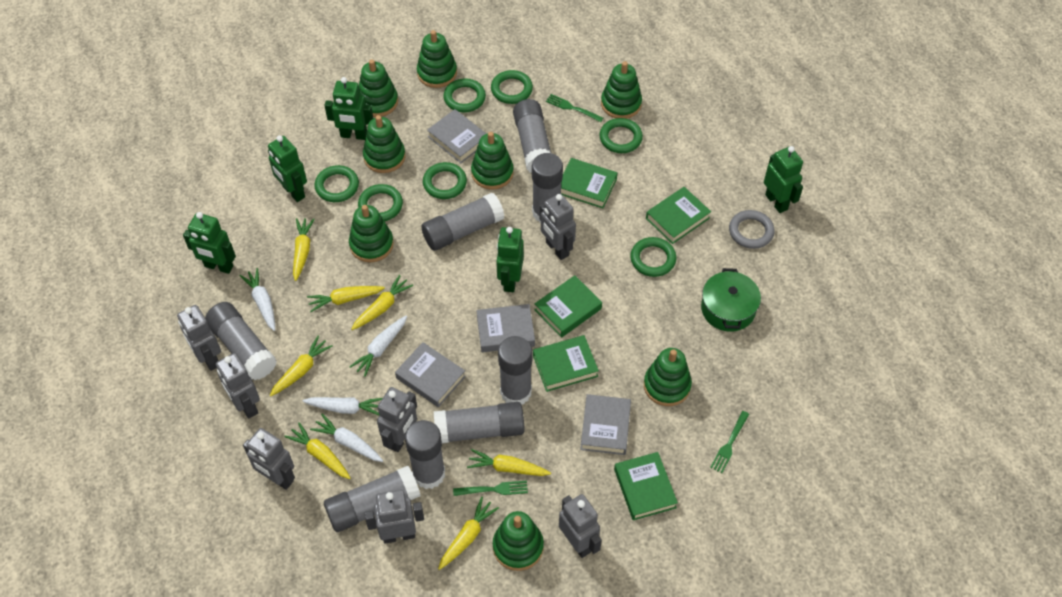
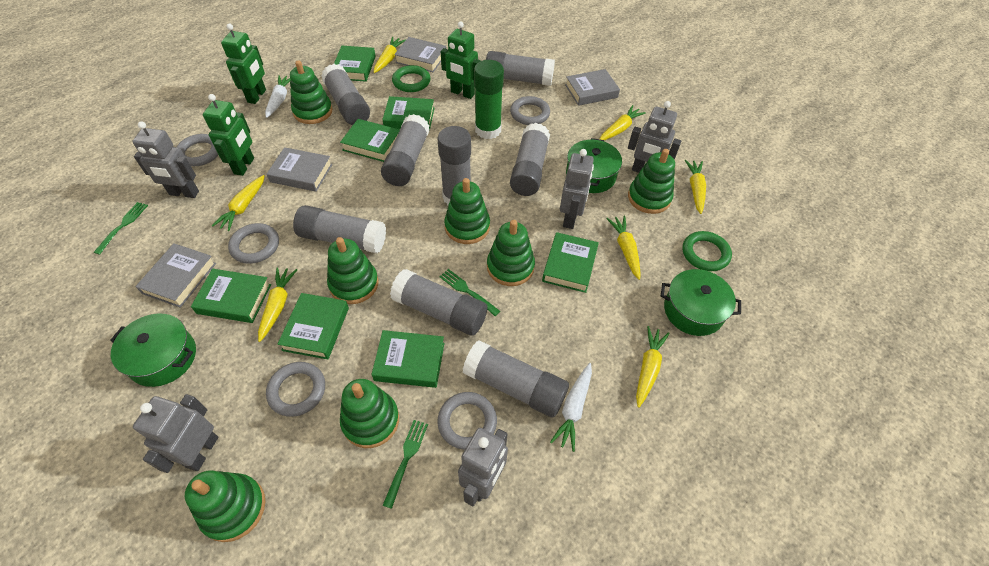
green book: [533,335,599,392] [535,275,602,338] [561,158,617,208] [614,452,678,520] [646,187,711,244] = 5 -> [191,269,271,323] [278,293,349,359] [334,46,376,82] [340,119,400,162] [371,330,445,388] [382,96,435,129] [542,232,599,293] = 7
green glue stick: none = 0 -> [474,60,504,139] = 1
green pot: [701,268,761,332] = 1 -> [110,313,196,387] [566,138,622,193] [661,269,741,336] = 3
green ring: [314,165,359,202] [358,184,403,221] [423,162,467,199] [444,78,486,113] [491,70,533,104] [599,118,643,153] [630,237,676,277] = 7 -> [392,65,430,92] [682,231,732,271] = 2
green robot: [183,212,236,274] [268,135,307,202] [324,77,373,140] [496,227,524,292] [764,146,803,213] = 5 -> [203,94,254,176] [221,23,266,104] [441,21,481,99] = 3
green stacking toy: [349,205,394,262] [359,59,398,117] [363,115,406,173] [417,30,457,88] [471,132,514,190] [493,511,544,571] [601,61,642,119] [644,348,692,406] = 8 -> [185,471,266,542] [290,60,332,124] [327,237,379,304] [340,379,399,448] [444,178,490,244] [487,220,535,286] [628,149,675,214] = 7
grey ring: [729,210,774,249] = 1 -> [177,134,218,166] [228,223,279,264] [266,362,325,417] [437,392,497,450] [510,96,550,125] = 5
grey robot: [177,305,221,371] [216,353,260,419] [243,428,295,490] [364,490,424,544] [377,387,417,452] [540,194,576,260] [559,494,602,558] = 7 -> [132,121,199,198] [133,394,218,473] [458,428,508,506] [560,149,594,229] [628,101,682,173] = 5
white carrot: [240,268,275,331] [302,397,382,416] [310,414,383,462] [349,316,407,377] = 4 -> [265,75,291,118] [550,363,592,452] = 2

